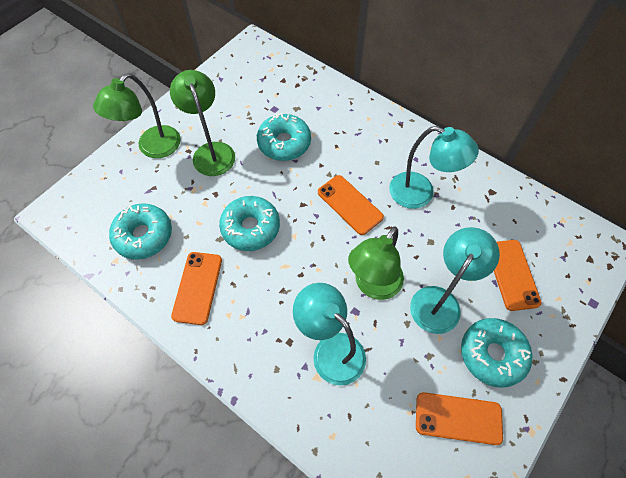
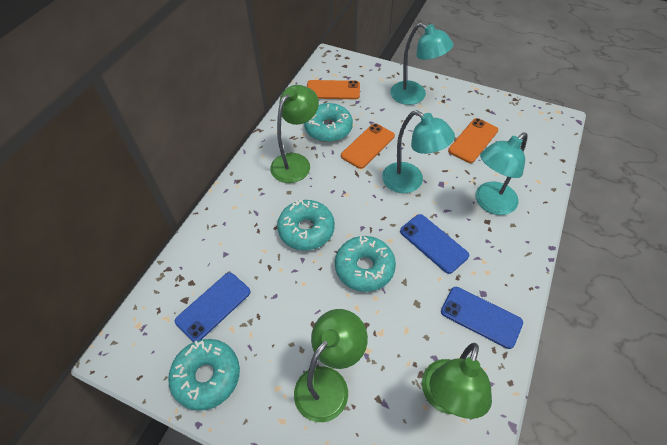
blue phone: none = 0 -> [175,272,251,342] [400,214,469,274] [441,287,523,349] = 3
orange phone: [171,252,222,325] [318,175,384,235] [416,392,503,445] [494,240,542,311] = 4 -> [307,80,360,99] [341,123,395,169] [448,118,498,163] = 3

